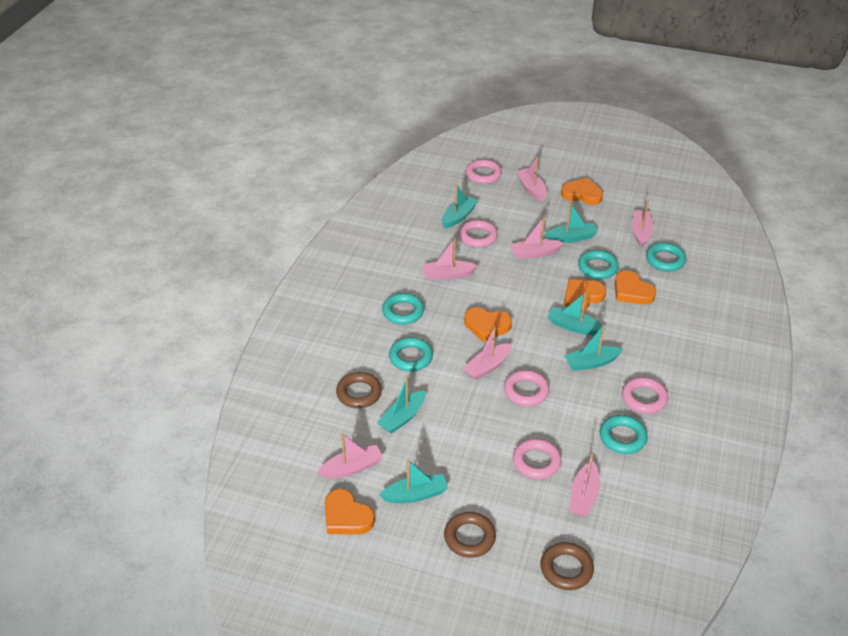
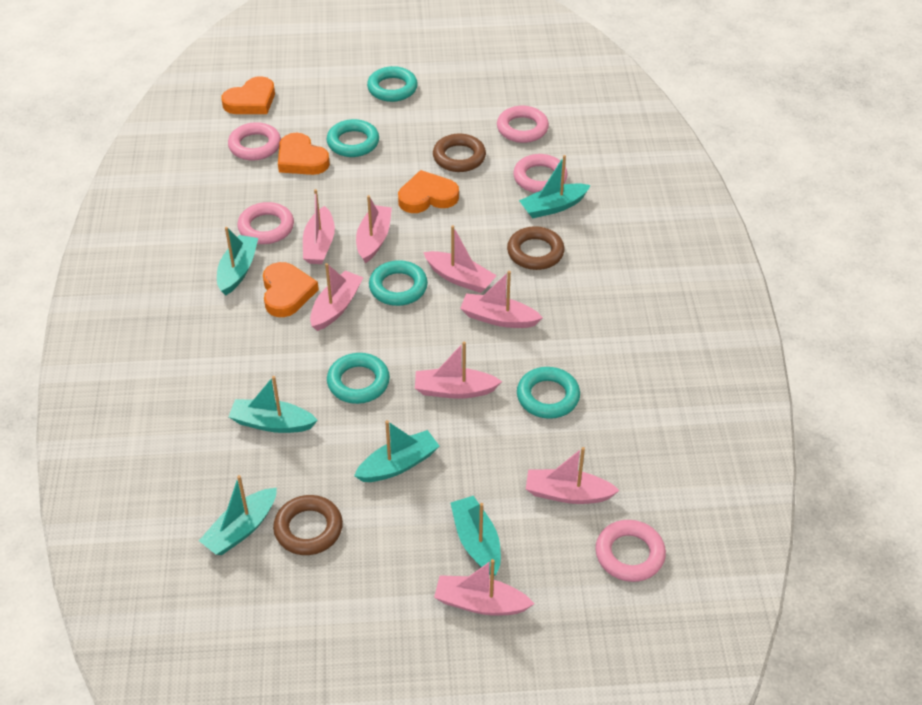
orange heart: [325,489,375,535] [464,307,512,342] [561,178,603,205] [564,279,606,311] [615,270,656,305] = 5 -> [221,76,275,114] [263,262,319,317] [278,133,330,175] [398,170,459,213] = 4
pink boat: [317,433,383,479] [422,238,478,279] [462,327,511,380] [510,217,564,258] [516,157,547,202] [570,454,600,517] [632,200,653,248] = 7 -> [303,189,335,264] [310,263,364,331] [356,195,392,263] [415,341,502,399] [423,225,497,293] [434,559,534,616] [460,271,543,328] [526,447,620,504] = 8

